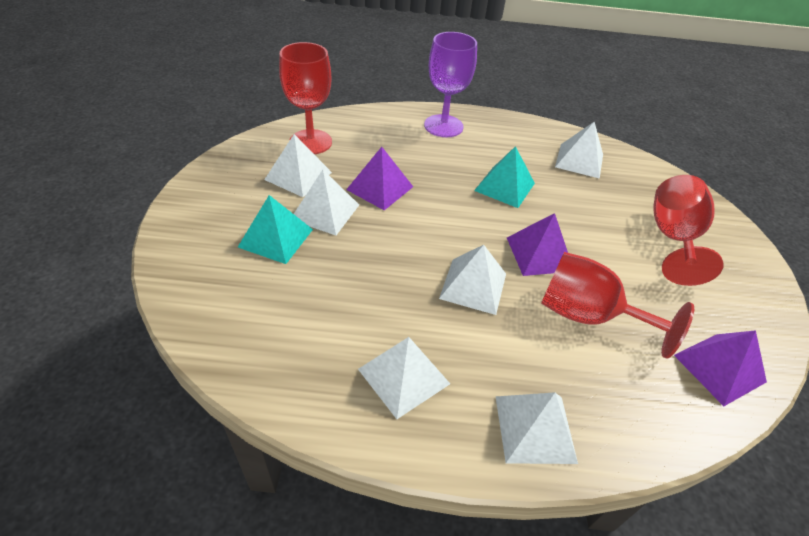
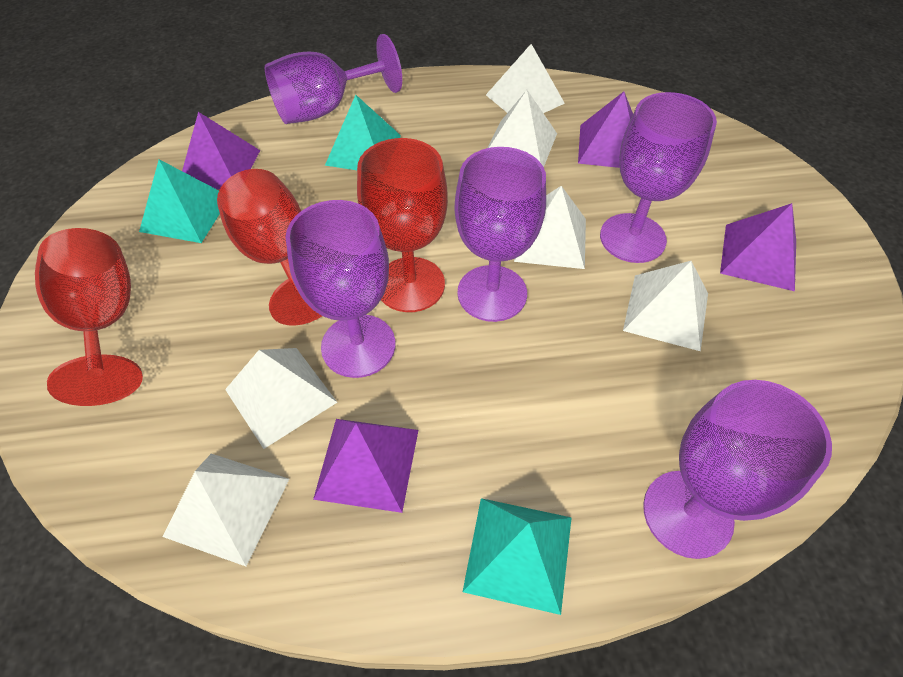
purple goblet: [424,32,477,137] = 1 -> [265,34,402,124] [285,200,396,378] [454,147,546,322] [600,92,717,263] [643,380,832,559] = 5
purple pyramid: [346,147,413,210] [507,213,568,276] [674,330,767,406] = 3 -> [182,112,260,190] [313,419,418,513] [578,92,633,168] [720,203,796,291] = 4
turquoise pyramid: [238,195,313,264] [474,146,535,208] = 2 -> [139,159,220,243] [325,95,401,170] [463,498,572,615] = 3

